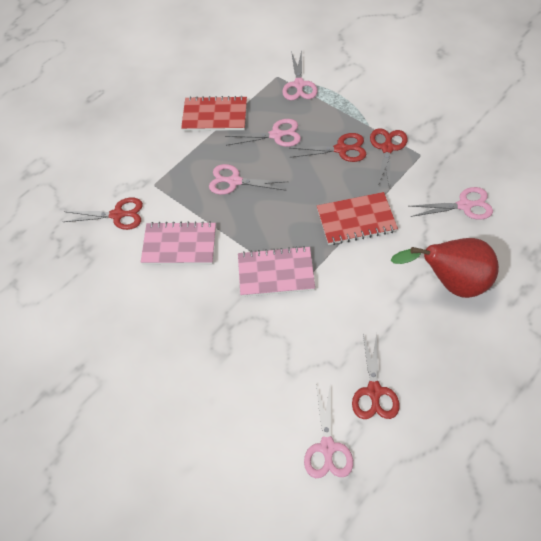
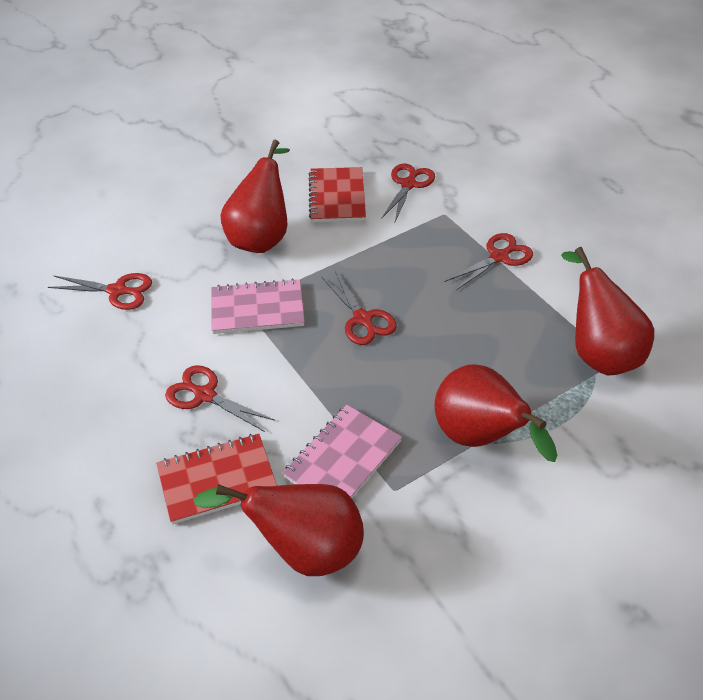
pink scissors: [209,164,289,195] [225,119,301,147] [282,50,318,100] [304,385,353,478] [410,187,493,220] = 5 -> none = 0
red pear: [391,238,499,298] = 1 -> [194,484,364,576] [220,140,290,253] [434,364,558,462] [561,247,654,375] = 4
red scissors: [63,197,143,230] [290,133,366,162] [352,333,400,419] [370,128,408,189] = 4 -> [48,273,152,310] [165,365,275,432] [322,271,397,345] [381,164,435,222] [445,233,533,291] = 5

